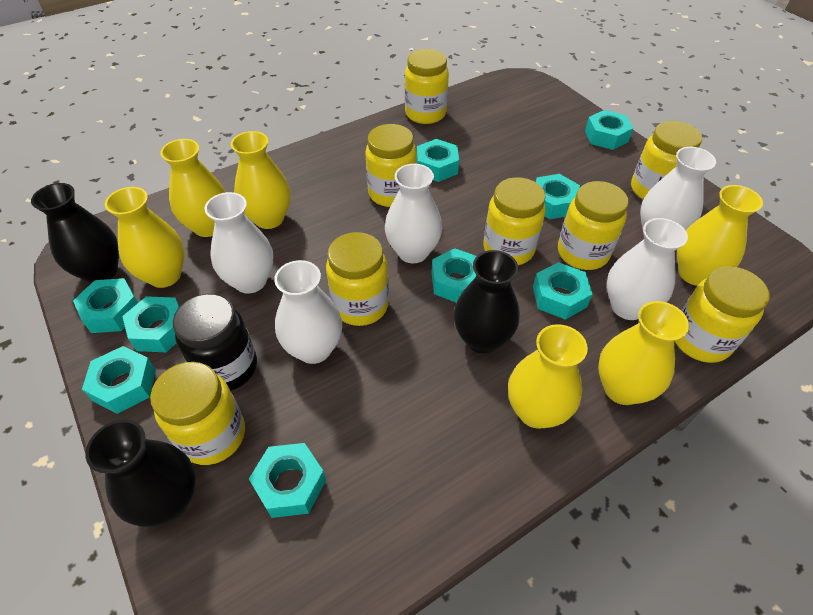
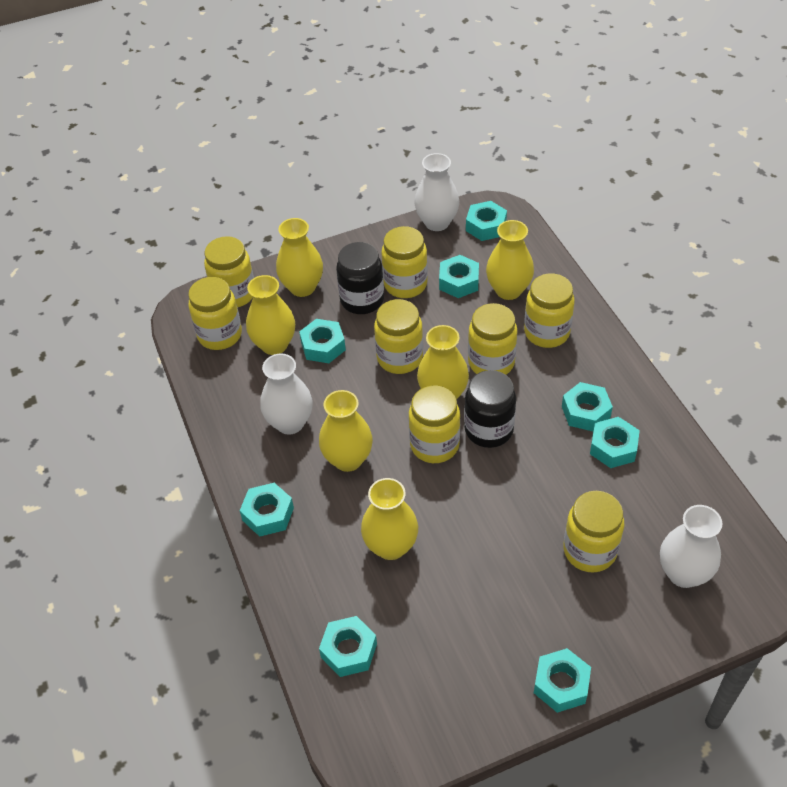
black jar: [173,294,257,391] = 1 -> [336,242,384,314] [464,370,516,448] = 2
black vase: [31,183,119,283] [86,419,196,527] [454,250,520,353] = 3 -> none = 0
turquoise nut: [73,278,138,333] [82,346,156,414] [122,296,180,352] [249,443,326,518] [417,139,459,182] [432,248,477,303] [533,262,592,320] [536,174,580,219] [585,110,633,150] = 9 -> [240,483,294,537] [299,319,346,363] [319,616,377,677] [439,255,479,298] [466,201,507,241] [534,648,591,713] [562,382,613,431] [590,417,640,468] = 8
white vase: [205,192,273,294] [274,260,342,364] [385,164,442,263] [607,218,688,320] [640,147,716,234] = 5 -> [260,354,313,435] [414,153,459,231] [660,505,722,588] = 3

